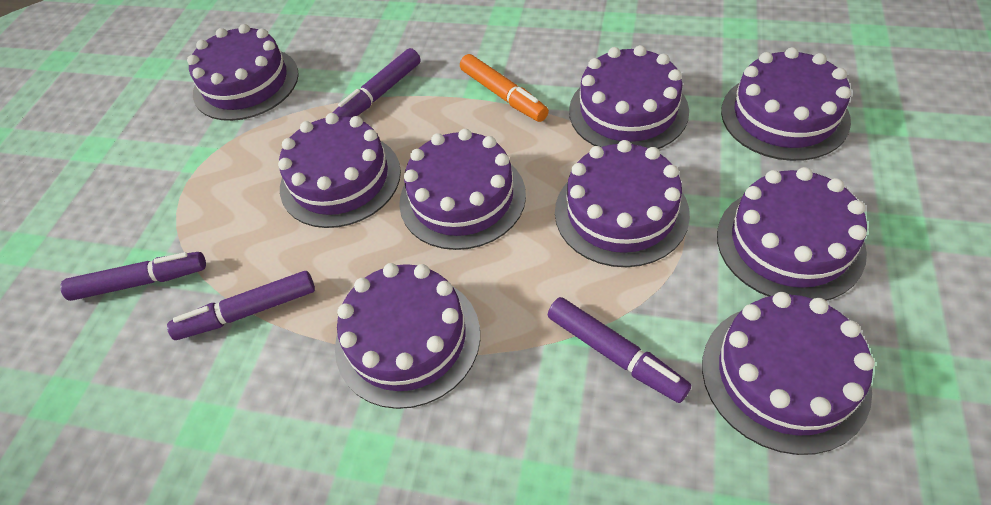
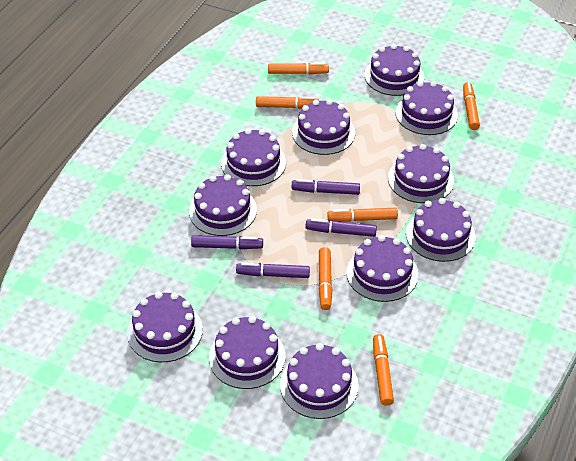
orange marker: [460,54,549,122] = 1 -> [256,96,319,109] [268,63,329,74] [319,247,332,310] [327,208,398,222] [373,334,394,406] [463,82,480,130] = 6
purple cake: [187,24,299,121] [278,113,401,228] [335,263,480,409] [399,129,526,250] [555,140,690,267] [569,45,689,149] [702,292,875,455] [717,167,867,301] [721,47,851,161] = 9 -> [127,292,203,362] [189,174,257,236] [209,316,286,389] [221,128,286,186] [280,343,359,419] [292,99,355,155] [346,235,418,302] [365,44,424,96] [388,144,454,203] [396,81,458,135] [406,198,476,262] = 11

